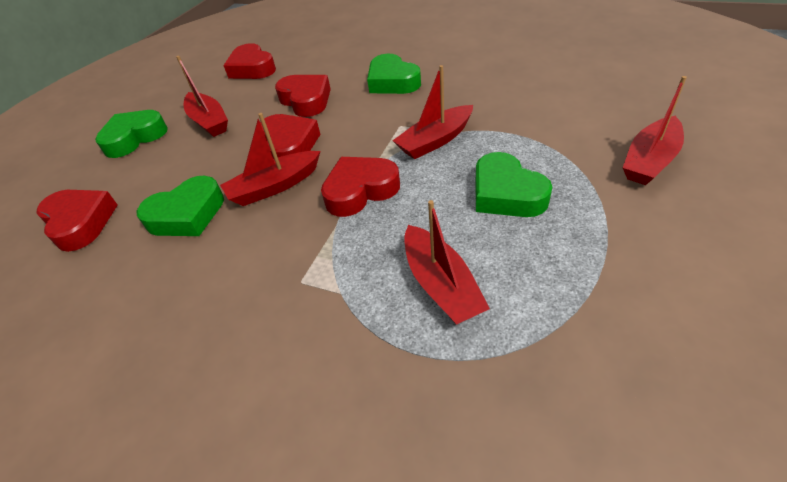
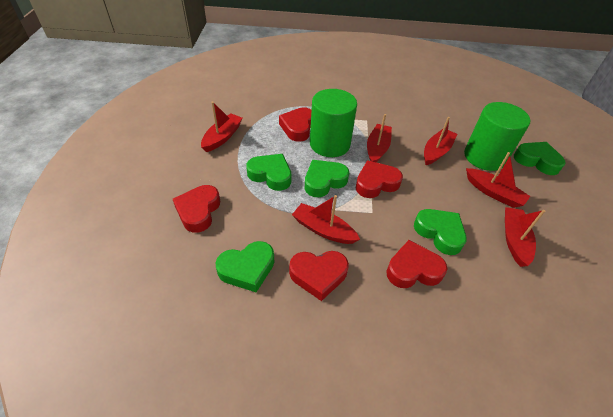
green cylinder: none = 0 -> [310,89,357,157] [464,102,530,171] = 2
green heart: [95,110,168,158] [137,176,224,236] [367,54,421,94] [475,152,552,217] = 4 -> [215,241,274,292] [246,154,291,191] [305,160,349,197] [414,209,467,255] [514,142,566,175] = 5
red boat: [176,56,228,137] [220,113,320,206] [392,65,473,159] [404,200,490,325] [623,76,687,185] = 5 -> [201,101,243,152] [292,195,360,244] [367,114,392,162] [424,117,457,165] [466,152,530,208] [505,207,545,267] = 6

